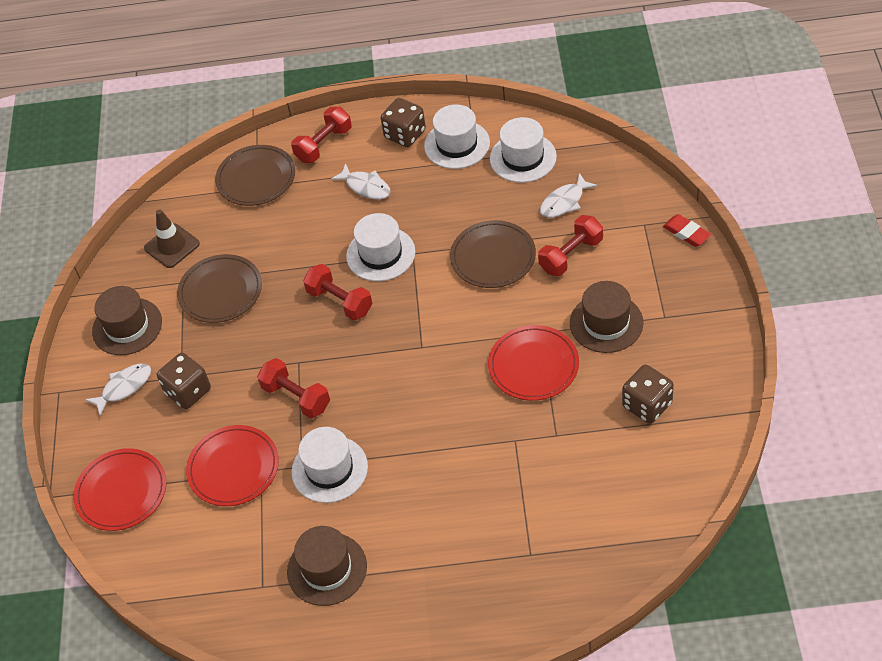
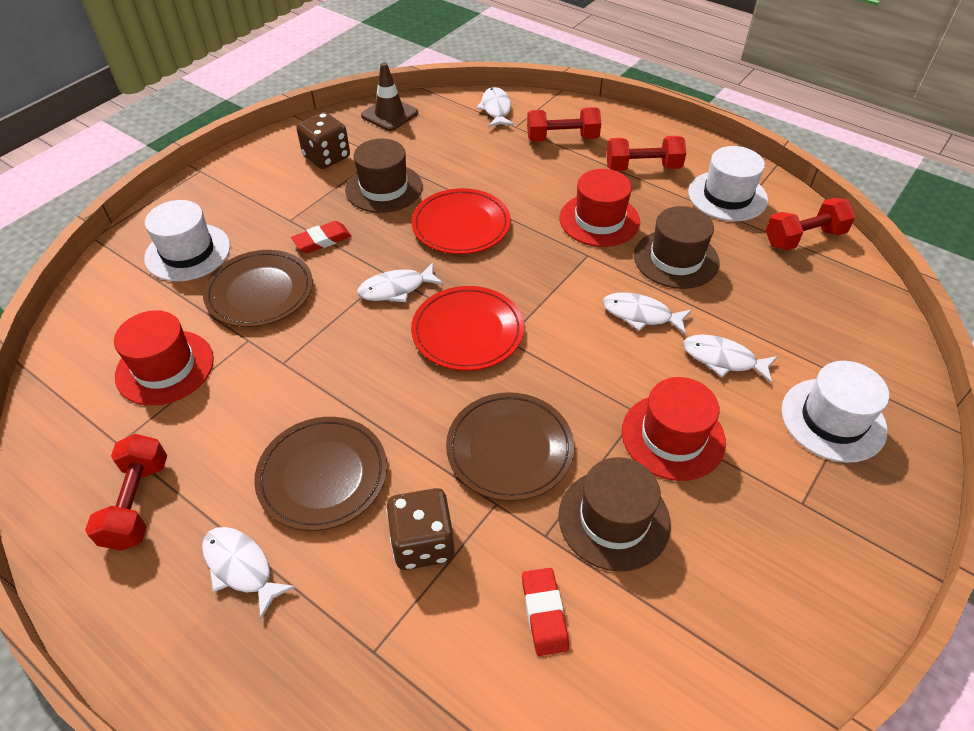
brown dice: [157,352,211,409] [381,98,426,147] [622,364,674,424] = 3 -> [296,112,350,169] [386,488,455,570] = 2
red eraser: [663,214,711,247] = 1 -> [291,221,351,253] [522,568,569,656] = 2
red hat: none = 0 -> [114,310,214,406] [560,169,640,247] [622,377,726,481] = 3
red plate: [73,448,166,531] [186,425,279,506] [488,325,579,401] = 3 -> [411,188,511,254] [411,286,524,371] = 2
white fish: [85,364,151,416] [331,163,391,199] [540,173,598,218] = 3 -> [202,527,296,619] [357,263,444,302] [476,87,514,128] [603,292,692,335] [683,334,778,384] = 5
white hat: [292,427,368,503] [346,213,415,281] [424,104,490,169] [490,117,557,183] = 4 -> [144,200,230,282] [688,146,768,221] [782,361,889,463] = 3

